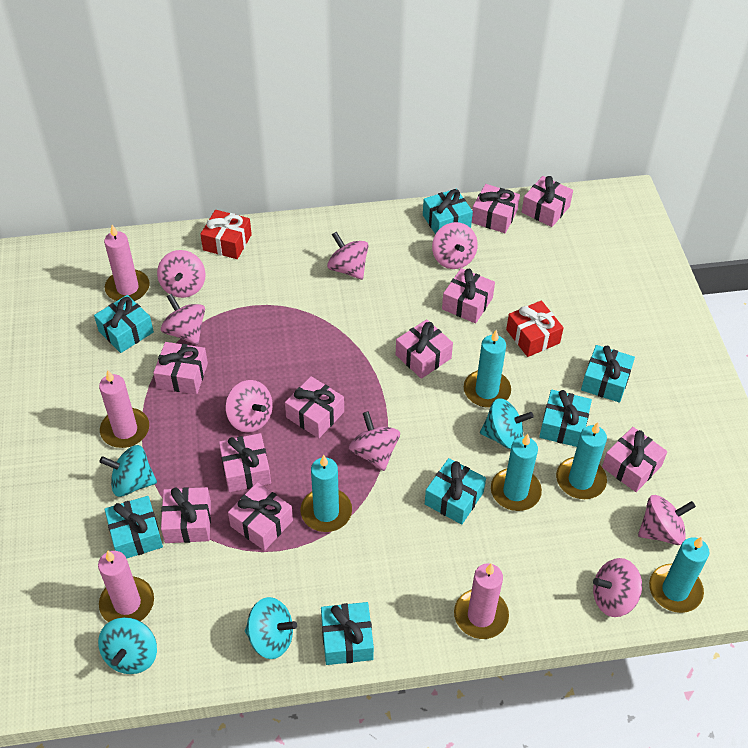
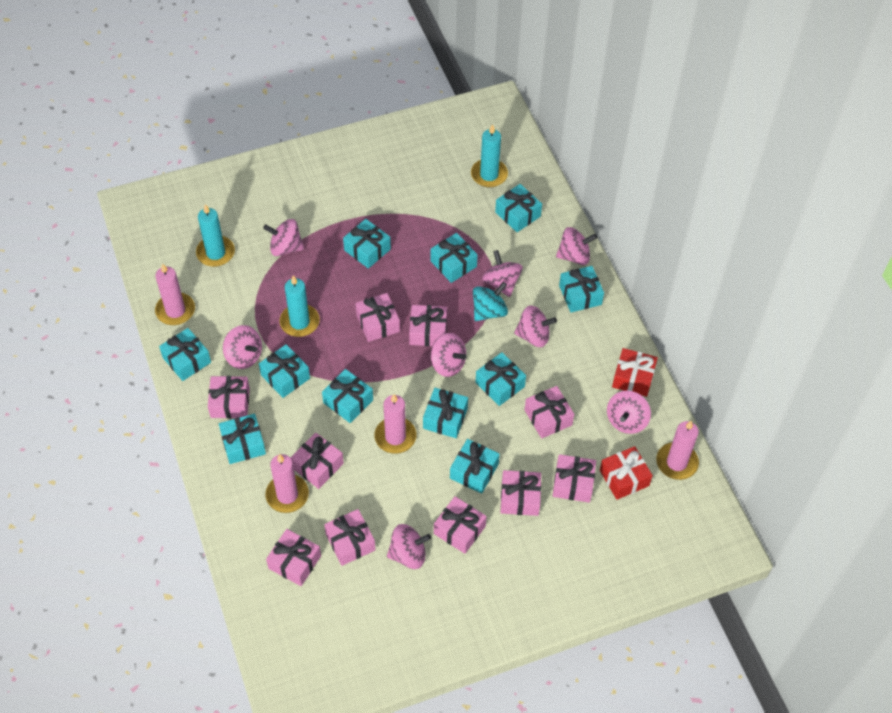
turquoise candle: [300,455,352,532] [464,330,511,408] [491,434,542,511] [556,422,607,499] [649,537,710,613] = 5 -> [196,204,235,267] [279,276,320,337] [471,124,508,188] = 3
turquoise gift: [94,295,154,353] [105,496,163,559] [321,602,374,665] [423,189,473,234] [425,458,486,525] [539,390,592,447] [581,345,635,403] = 7 -> [159,328,211,381] [219,414,266,464] [259,344,310,398] [322,369,373,423] [343,219,391,269] [423,388,468,438] [431,233,478,283] [450,439,500,494] [475,352,526,406] [495,184,542,232] [559,266,604,313] = 11
turquoise spinning top: [98,617,157,674] [99,445,157,497] [245,597,297,659] [480,398,534,449] = 4 -> [473,282,508,321] = 1

